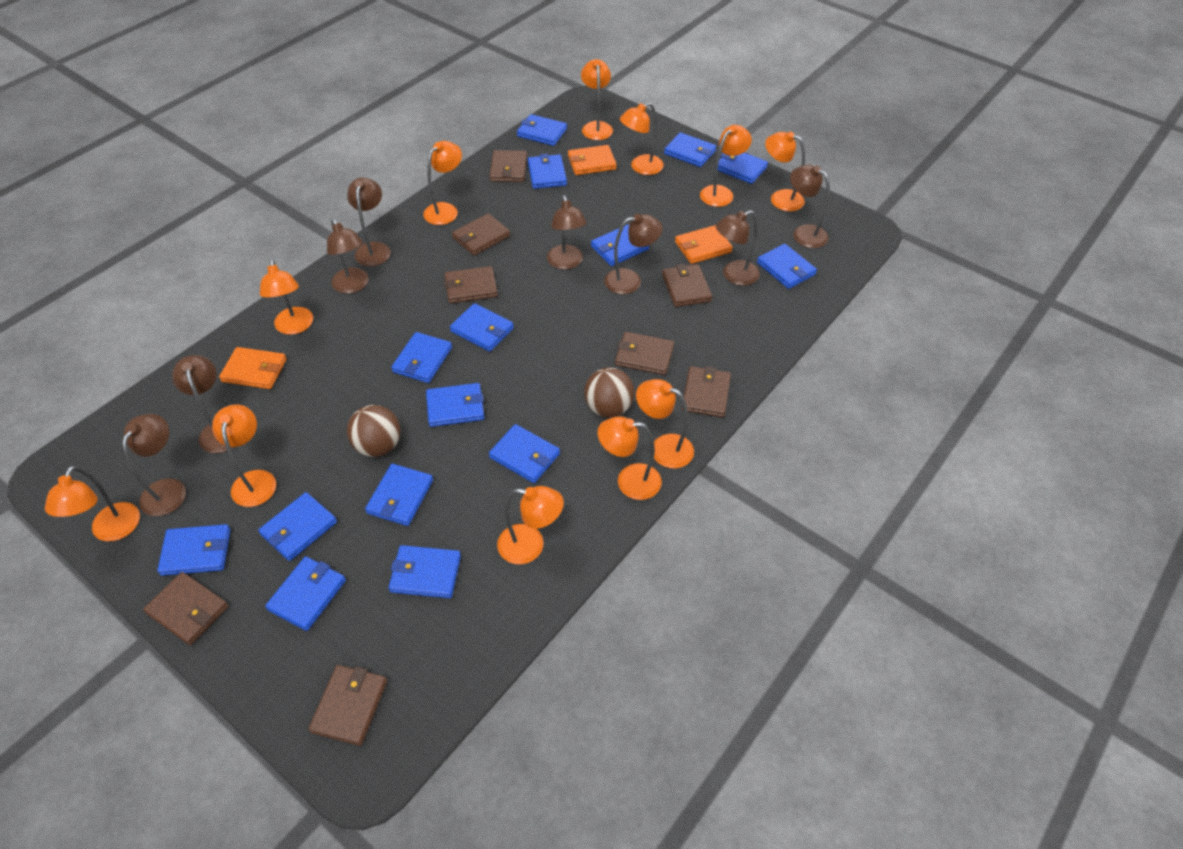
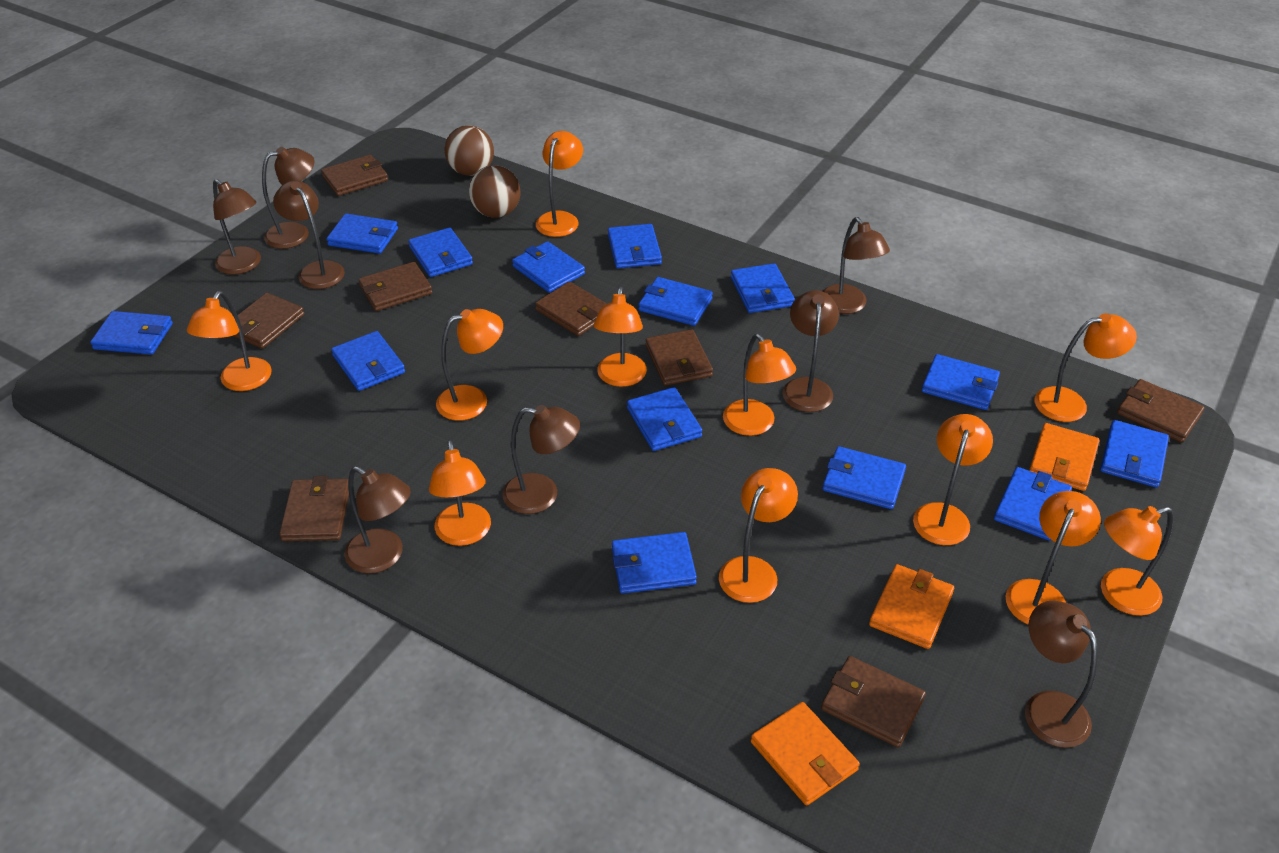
blue wallet: [157,524,230,576] [258,492,337,561] [265,556,346,631] [365,464,433,526] [388,545,461,598] [391,332,452,383] [426,383,484,427] [450,303,514,352] [489,424,560,483] [517,114,567,146] [528,154,567,189] [591,224,649,266] [664,132,716,167] [718,152,768,184] [757,244,817,289] = 15 -> [90,311,173,355] [326,214,398,254] [331,331,405,391] [408,228,473,277] [512,241,585,293] [608,224,662,268] [612,532,697,594] [627,387,702,451] [639,277,713,326] [731,263,795,313] [822,446,906,509] [922,354,1000,410] [994,467,1072,541] [1100,420,1169,488] = 14

